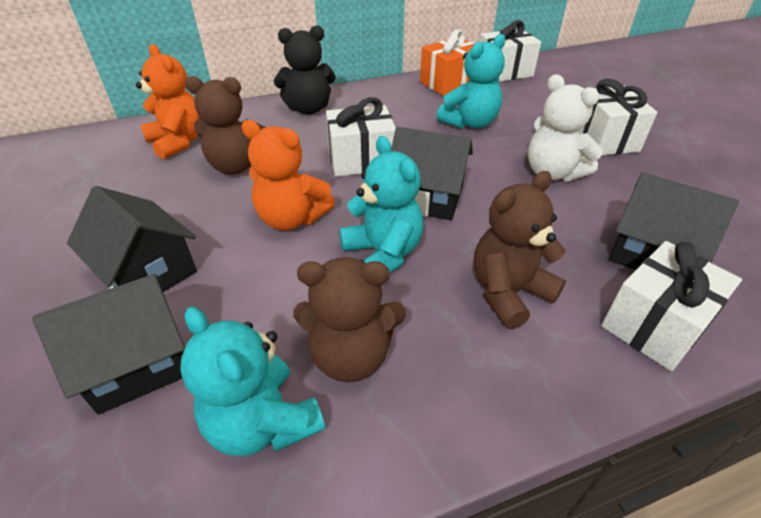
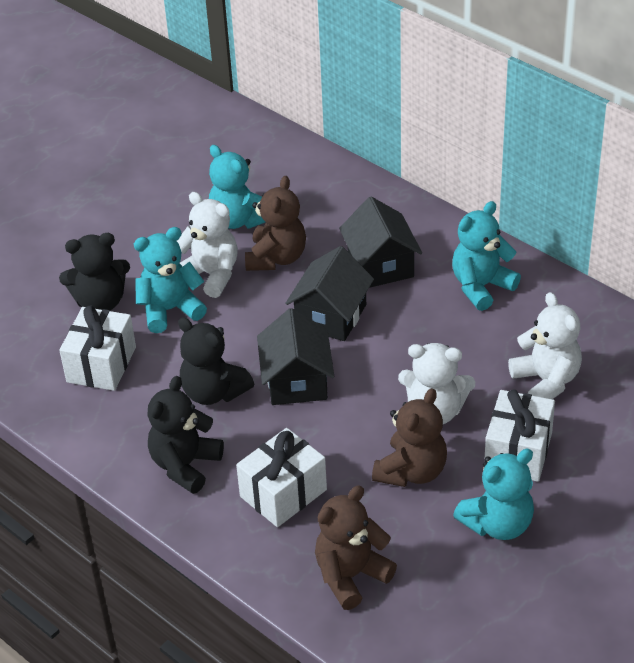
black house: [32,274,185,415] [67,186,197,292] [391,127,473,220] [609,173,739,270] = 4 -> [257,308,334,405] [285,246,374,341] [339,197,422,288] = 3
black teddy bear: [274,25,336,115] = 1 -> [59,233,130,310] [147,376,224,494] [178,317,254,405] = 3
orange gift: [420,29,474,96] = 1 -> none = 0
orange teddy bear: [136,44,200,159] [241,120,335,230] = 2 -> none = 0
turquoise teddy bear: [180,307,325,456] [339,136,423,274] [437,34,505,128] = 3 -> [134,227,207,333] [209,145,265,229] [452,201,521,311] [453,449,534,540] = 4
white gift: [326,97,396,177] [480,20,541,82] [578,79,657,155] [601,241,742,371] = 4 -> [59,305,136,391] [236,428,327,527] [484,389,555,482] = 3
white teddy bear: [528,74,603,181] = 1 -> [177,192,238,298] [398,343,475,424] [508,292,582,399] = 3

